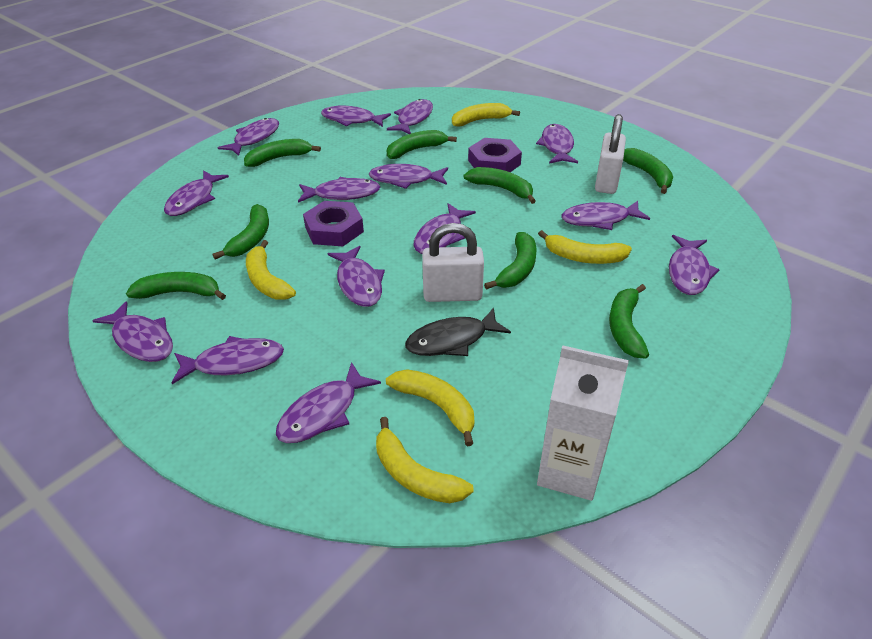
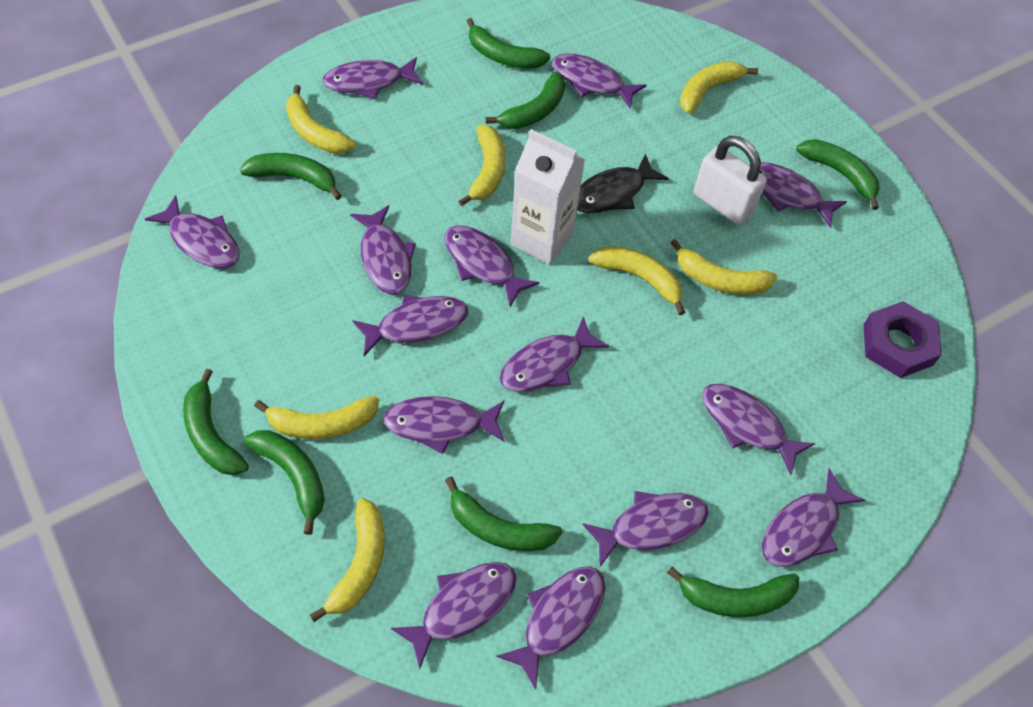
purple nut: [303,201,364,246] [468,138,522,172] = 2 -> [863,301,942,378] = 1
white padlock: [422,223,484,302] [595,114,626,194] = 2 -> [694,136,767,225] = 1
yellow banana: [246,240,296,299] [376,417,474,503] [386,369,474,446] [452,103,520,126] [538,230,632,264] = 5 -> [254,396,379,439] [286,85,356,154] [310,498,385,622] [458,125,505,206] [589,246,686,315] [671,239,777,295] [680,61,758,114] = 7

